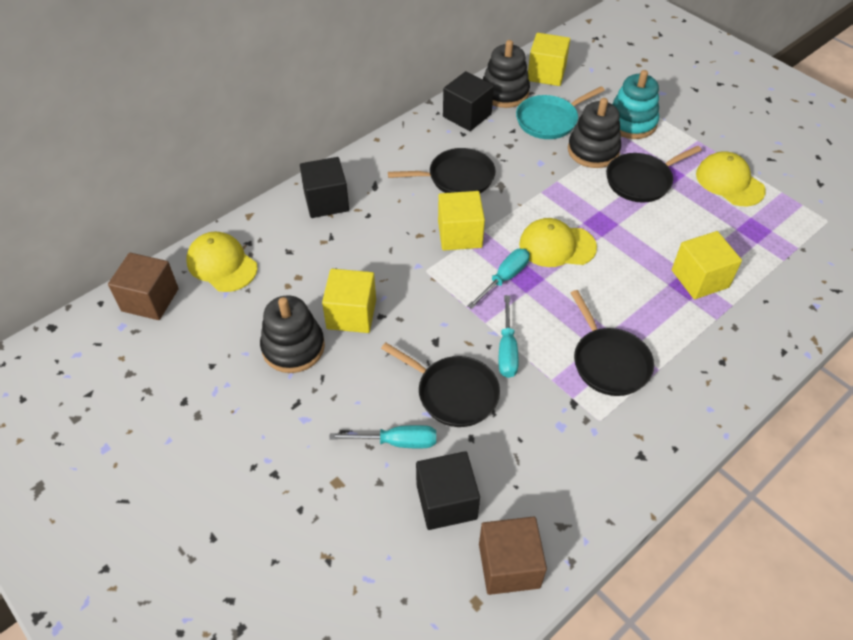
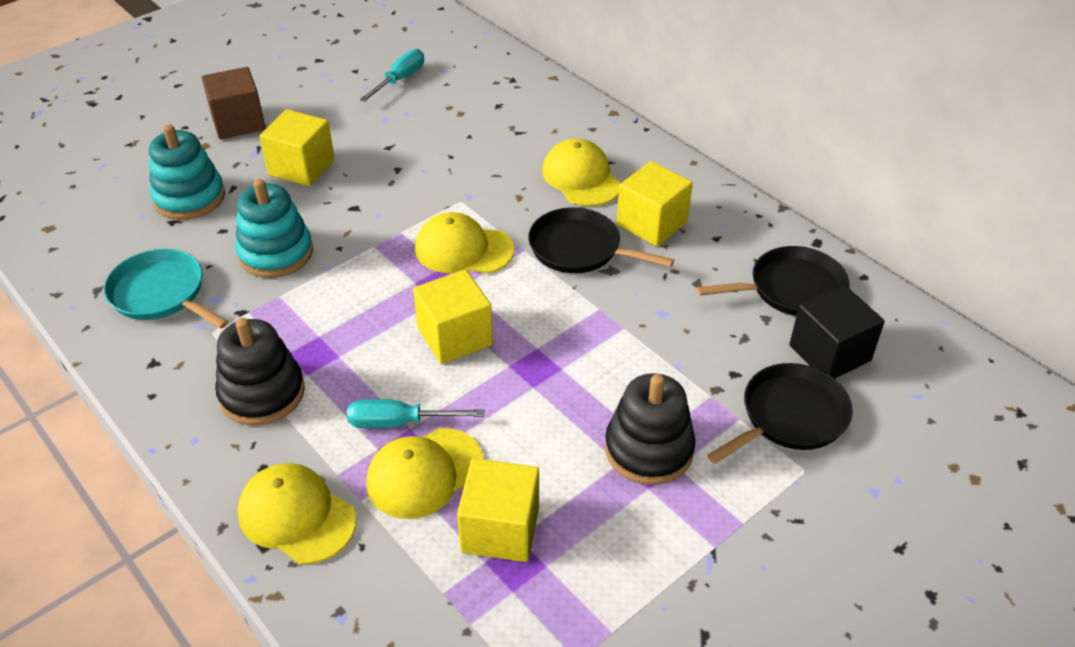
black cube: [300,157,349,218] [416,451,480,530] [443,71,494,131] = 3 -> [790,285,885,379] = 1
black pan: [381,343,500,427] [388,148,496,193] [571,290,654,396] [606,146,702,203] = 4 -> [528,207,674,273] [697,246,849,316] [707,363,853,464] = 3
black stacking toy: [260,295,325,373] [483,40,530,108] [568,98,621,168] = 3 -> [215,318,305,426] [605,373,696,485] = 2
brown cube: [108,253,179,320] [479,517,547,595] = 2 -> [202,67,266,139] = 1
turquoise screwdriver: [329,425,436,448] [467,249,530,309] [499,295,519,378] = 3 -> [347,399,484,428] [360,49,424,102] = 2
turquoise stacking toy: [612,70,659,139] = 1 -> [149,124,225,220] [235,179,313,278] = 2
yellow cap: [186,232,258,292] [519,218,597,267] [696,151,766,206] = 3 -> [238,463,356,564] [366,428,484,519] [415,212,514,274] [542,139,621,206] = 4

